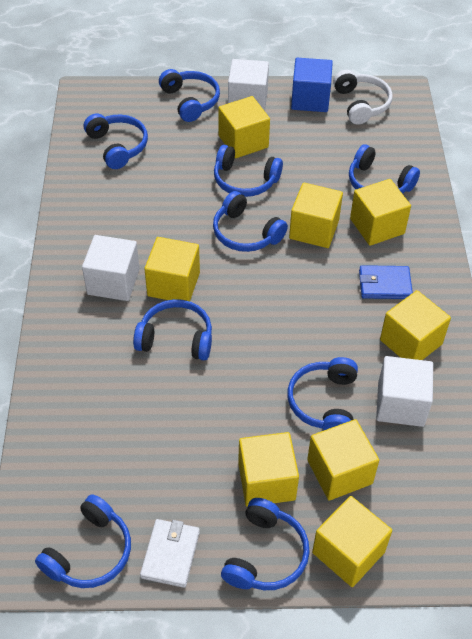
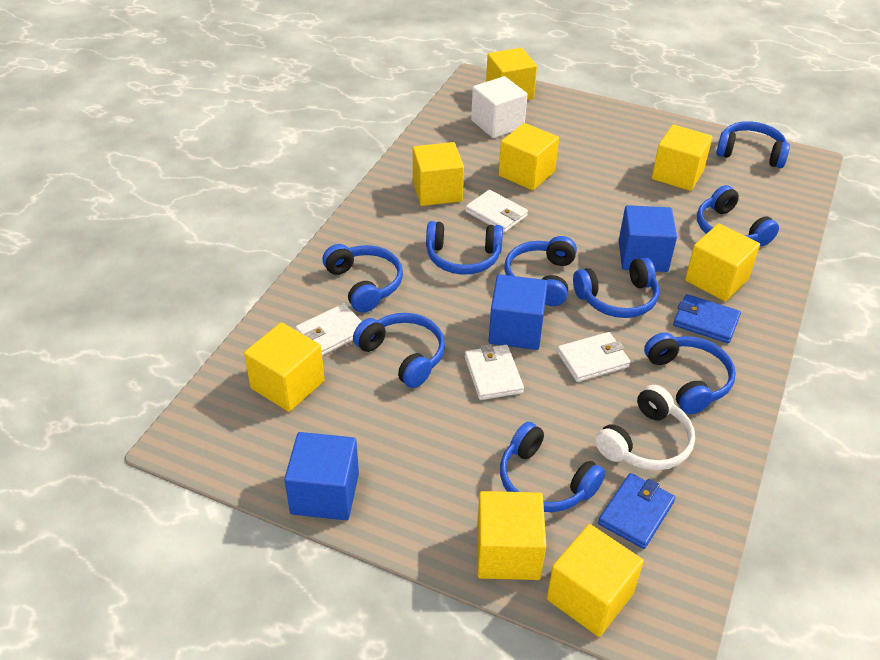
blue cube: [291,58,333,112] = 1 -> [284,432,359,520] [489,274,548,350] [619,205,677,272] = 3
blue wallet: [359,265,413,299] = 1 -> [598,473,675,549] [673,294,741,343] = 2
white cube: [82,235,140,301] [228,59,269,111] [376,356,433,427] = 3 -> [471,76,528,138] = 1
white wallet: [140,519,200,588] = 1 -> [295,304,362,356] [465,190,528,233] [465,344,524,400] [557,332,630,382] = 4

